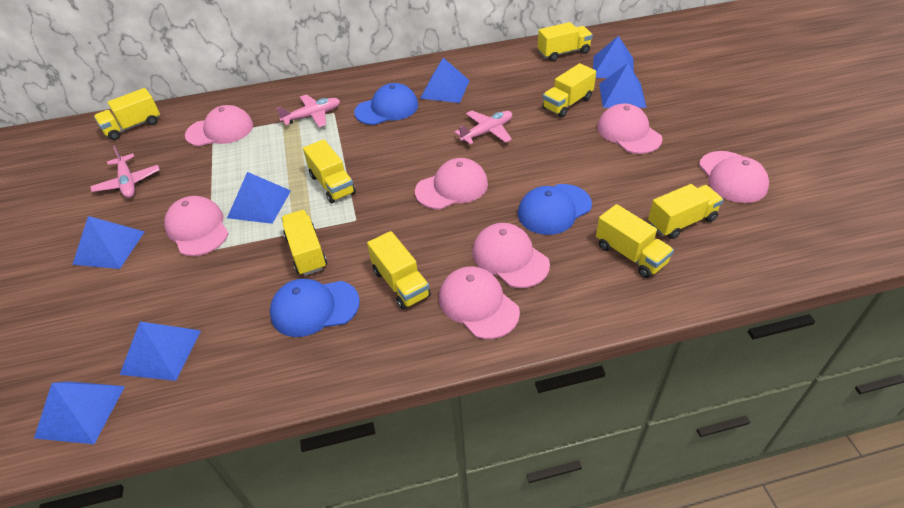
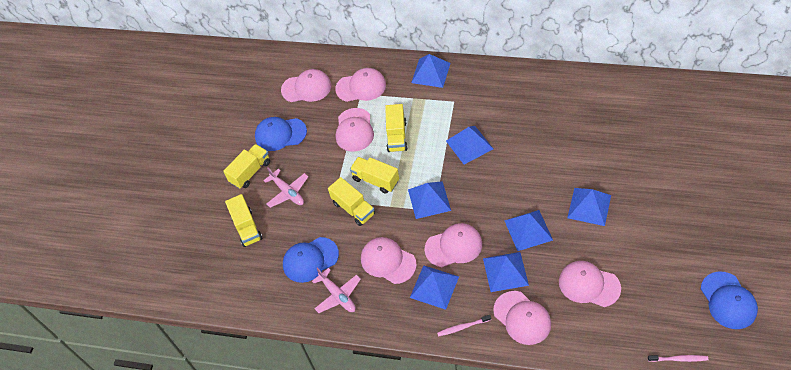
pink plane: [90,145,160,198] [276,95,340,127] [454,111,512,144] = 3 -> [263,167,308,208] [312,267,361,313] = 2
pink toothbrush: none = 0 -> [437,315,491,337] [648,355,708,362] = 2
yellow truck: [94,88,160,140] [281,210,327,276] [303,139,356,203] [367,231,431,310] [538,22,593,61] [542,63,596,118] [596,204,674,278] [648,184,723,239] = 8 -> [223,144,270,189] [225,194,263,247] [328,177,375,226] [350,157,399,194] [385,104,408,152] = 5

